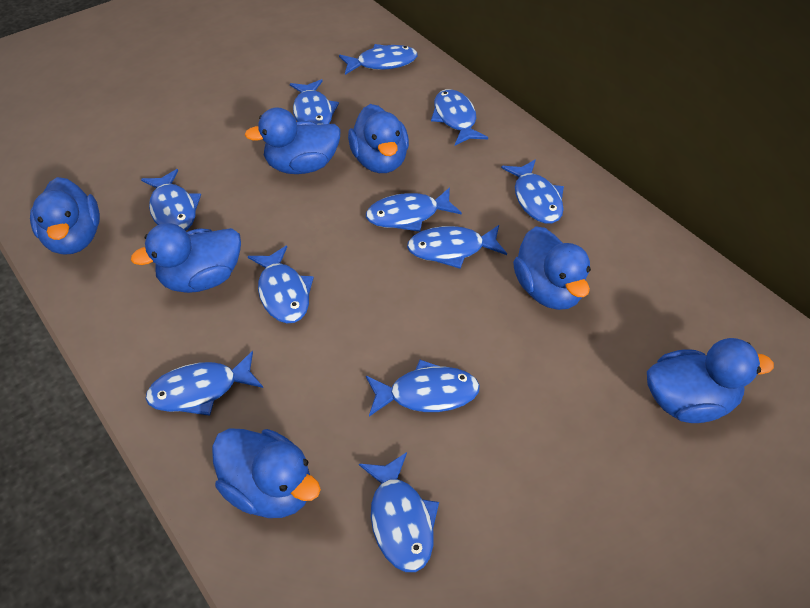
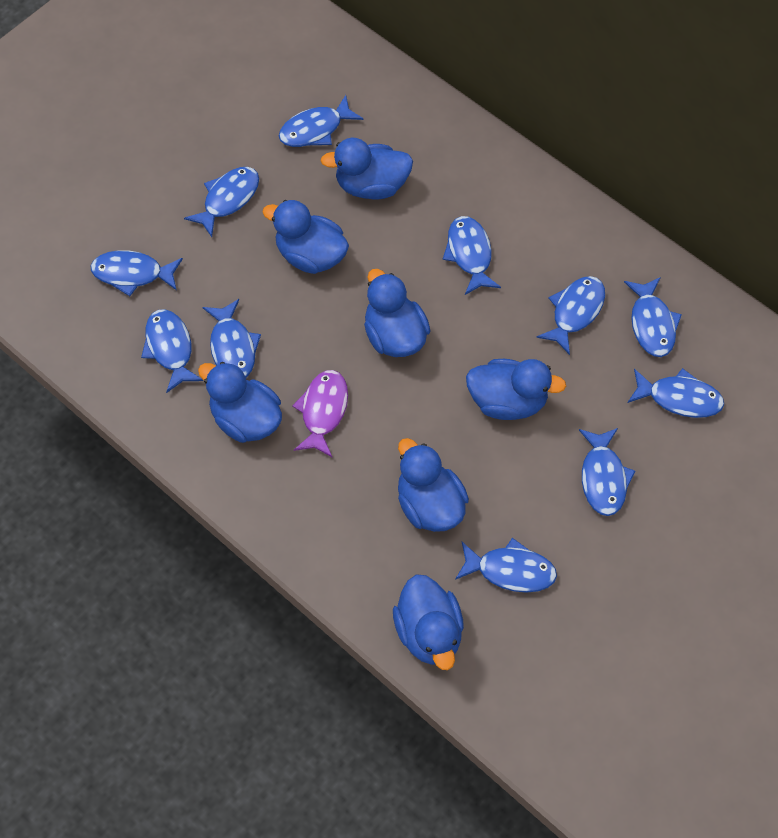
purple fish: none = 0 -> [292,370,348,457] = 1

